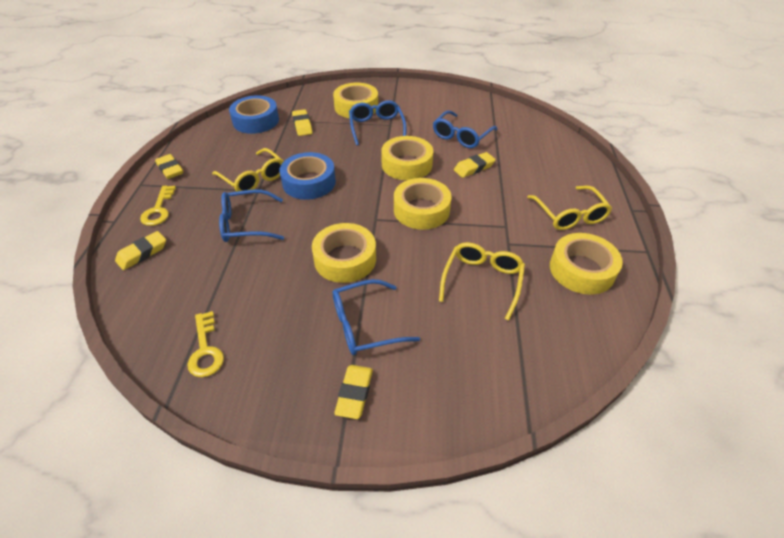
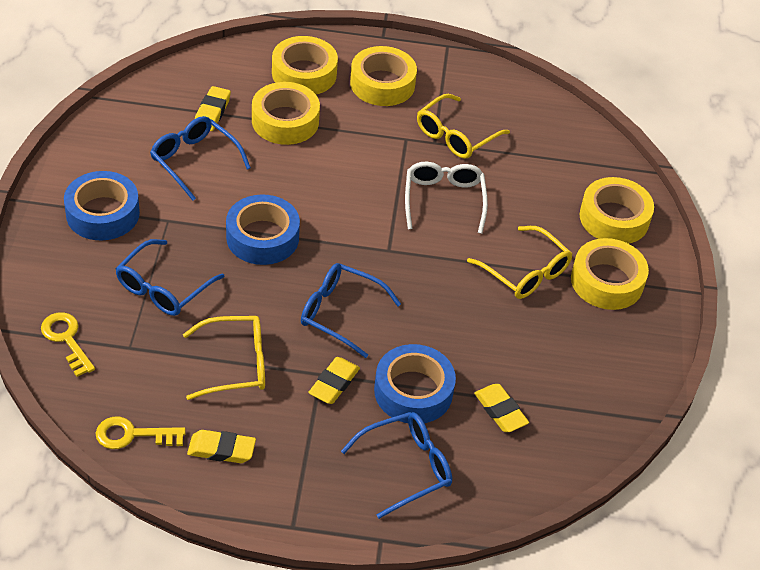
blue tape: [229,95,279,134] [280,152,336,200] = 2 -> [64,171,140,240] [226,194,300,265] [374,344,456,423] = 3
white glasses: none = 0 -> [405,162,488,234] = 1
yellow eraser: [115,231,166,270] [155,154,183,179] [292,109,312,136] [334,365,373,419] [454,152,496,178] = 5 -> [187,430,256,463] [195,86,231,131] [308,357,360,404] [474,384,529,432] = 4

